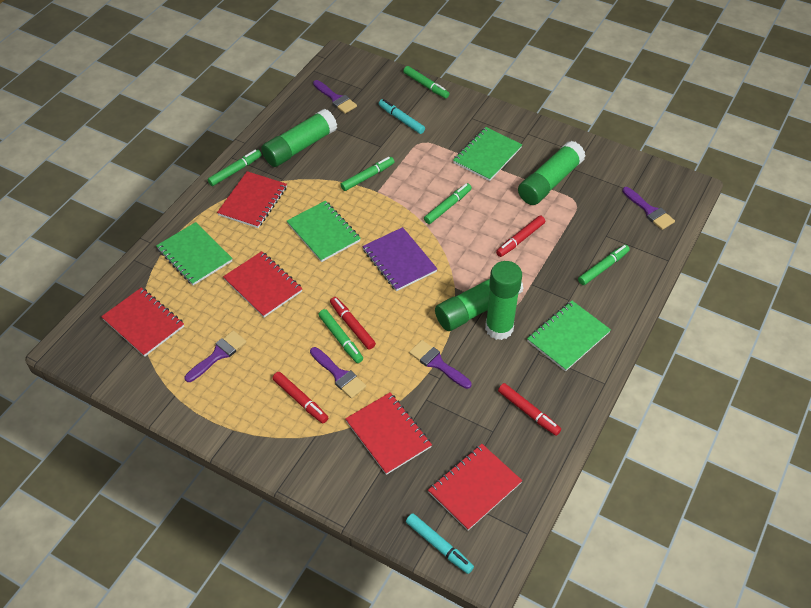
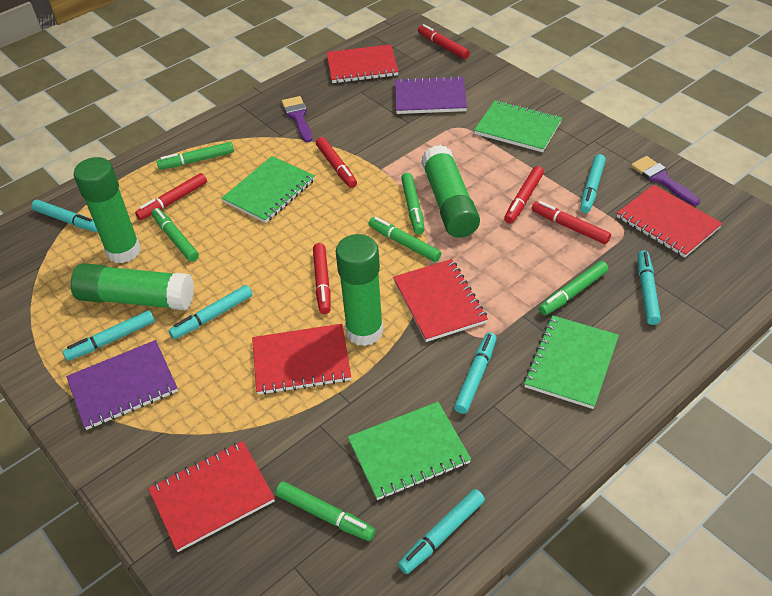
purple brush: [185,330,246,382] [310,347,366,399] [313,80,357,114] [409,340,471,389] [622,187,675,230] = 5 -> [282,96,312,143] [631,156,700,206] = 2
purple notebook: [362,227,437,291] = 1 -> [66,340,178,430] [395,76,467,114] = 2
red marker: [272,372,328,423] [330,297,376,349] [496,216,545,257] [498,383,561,436] = 4 -> [135,173,207,220] [313,243,331,314] [316,137,357,188] [418,24,470,59] [504,166,544,224] [531,201,611,244] = 6
turquoise marker: [379,99,425,134] [406,513,474,574] = 2 -> [31,200,98,232] [62,310,155,361] [169,285,252,339] [398,489,485,574] [454,332,497,414] [580,154,606,213] [638,251,661,325] = 7

